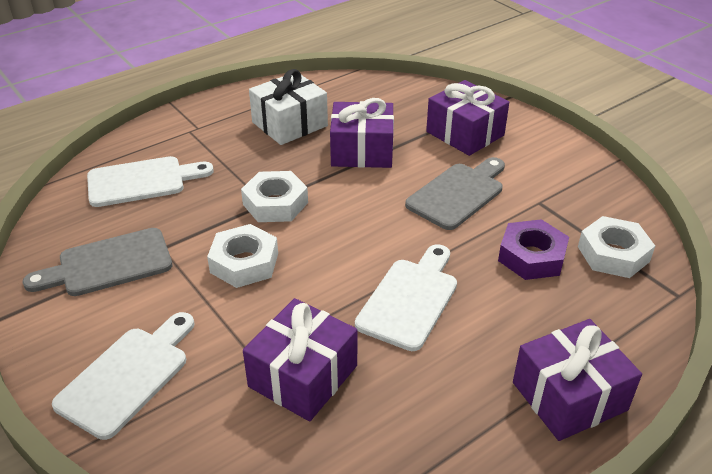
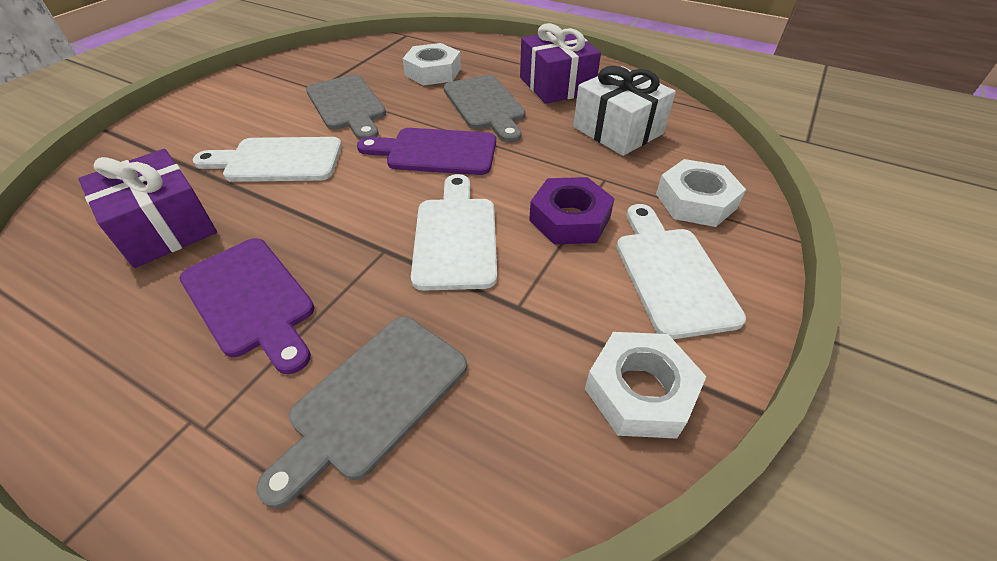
grey cutting board: [23,228,172,296] [405,157,505,230] = 2 -> [256,317,467,509] [306,75,386,140] [443,75,526,143] = 3
purple cutting board: none = 0 -> [179,238,315,374] [357,128,496,175] = 2
purple gift: [243,298,357,422] [330,98,394,168] [426,80,509,156] [513,319,642,441] = 4 -> [78,149,217,268] [520,23,601,104] = 2

